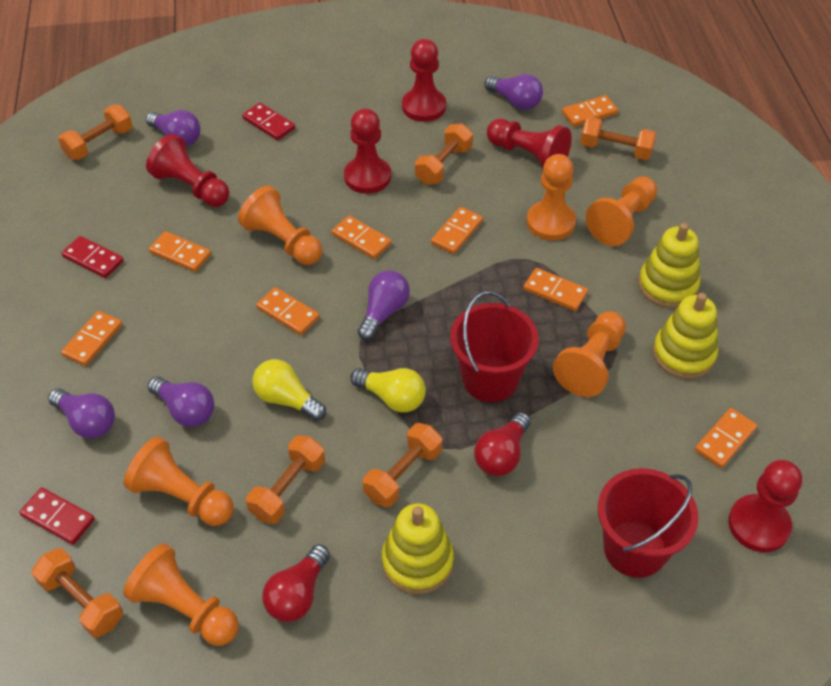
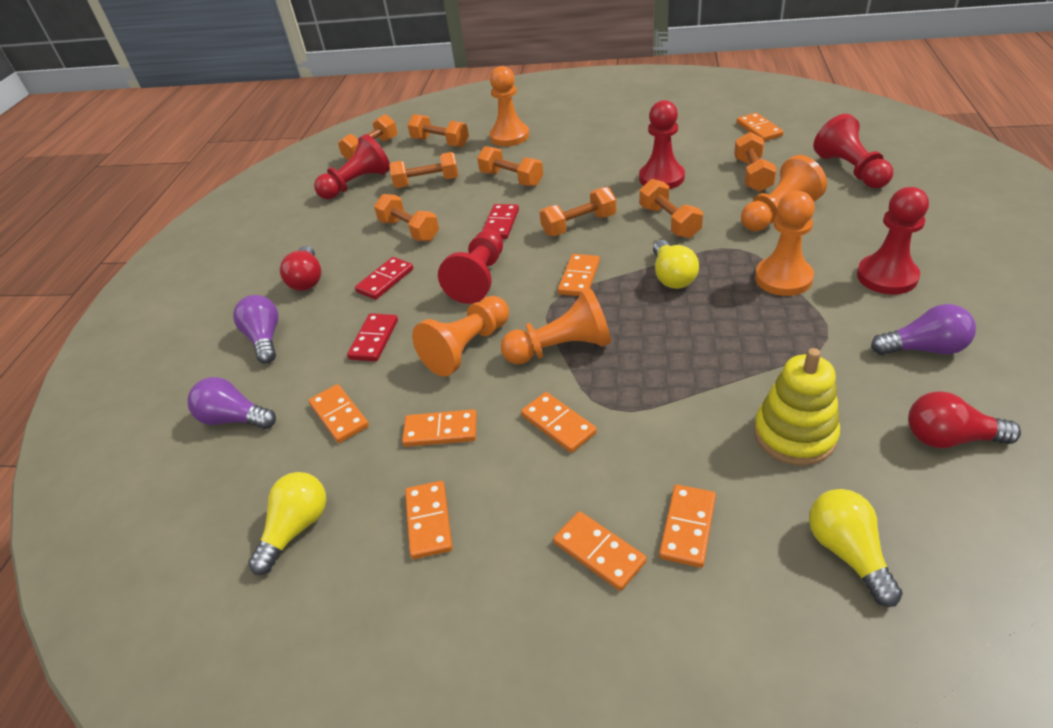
orange dumbbell: [32,548,123,638] [58,105,133,160] [246,435,325,524] [363,423,442,507] [415,123,473,185] [580,117,656,160] = 6 -> [338,114,398,161] [374,194,439,241] [389,152,459,188] [408,114,469,147] [477,146,543,186] [540,187,616,236] [640,179,703,238] [734,132,777,192] = 8
orange pawn: [123,543,239,646] [124,437,234,526] [238,186,322,265] [527,154,576,240] [553,311,626,397] [586,176,657,246] = 6 -> [412,296,509,377] [490,66,529,146] [501,288,611,364] [741,155,827,231] [755,191,815,296] = 5
purple light bulb: [48,388,115,439] [146,110,201,147] [148,376,214,427] [358,270,410,340] [484,74,543,110] = 5 -> [187,377,276,429] [233,295,278,363] [871,304,976,355] = 3
red bucket: [450,291,539,402] [598,468,698,578] = 2 -> none = 0
yellow light bulb: [252,359,326,421] [350,368,426,413] = 2 -> [248,472,326,575] [653,240,699,289] [809,489,903,607] = 3
yellow stacking toy: [382,503,454,594] [639,223,700,308] [653,293,718,379] = 3 -> [754,348,840,465] = 1

